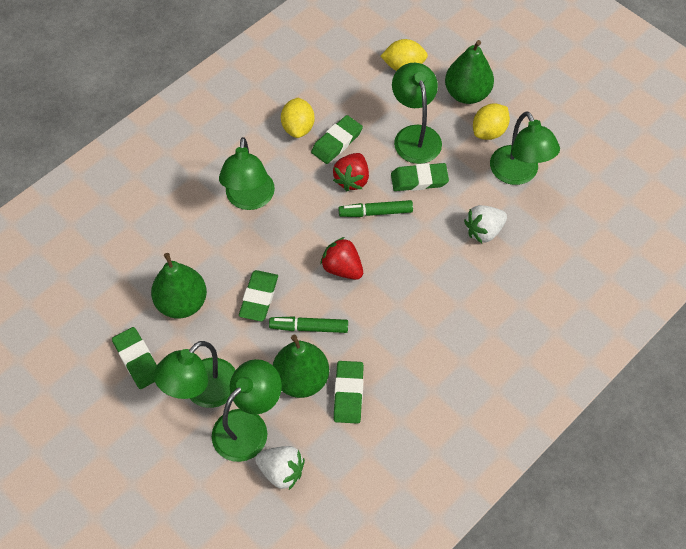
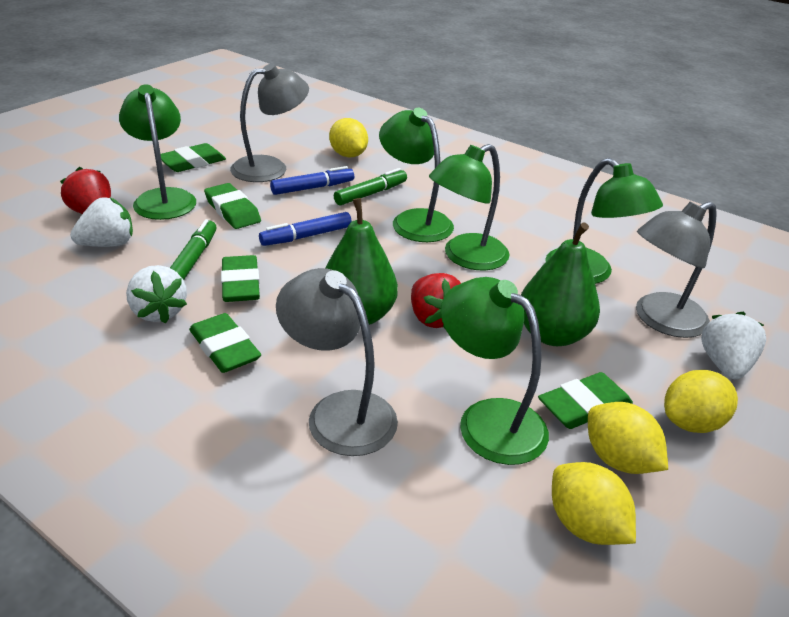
blue marker: none = 0 -> [259,212,352,246] [270,166,354,195] = 2
green pear: [151,253,207,319] [273,335,329,398] [445,40,494,104] = 3 -> [326,198,398,325] [521,223,600,346] = 2
grey lamp: none = 0 -> [230,63,309,182] [276,268,398,456] [636,202,717,338] = 3
white strawberry: [255,446,305,490] [464,205,507,243] = 2 -> [70,197,133,247] [126,265,187,323] [701,312,766,379] = 3
yellow lemon: [281,98,315,138] [380,39,428,71] [473,104,510,140] = 3 -> [329,118,368,157] [552,462,636,545] [588,402,668,474] [664,370,738,433] = 4

